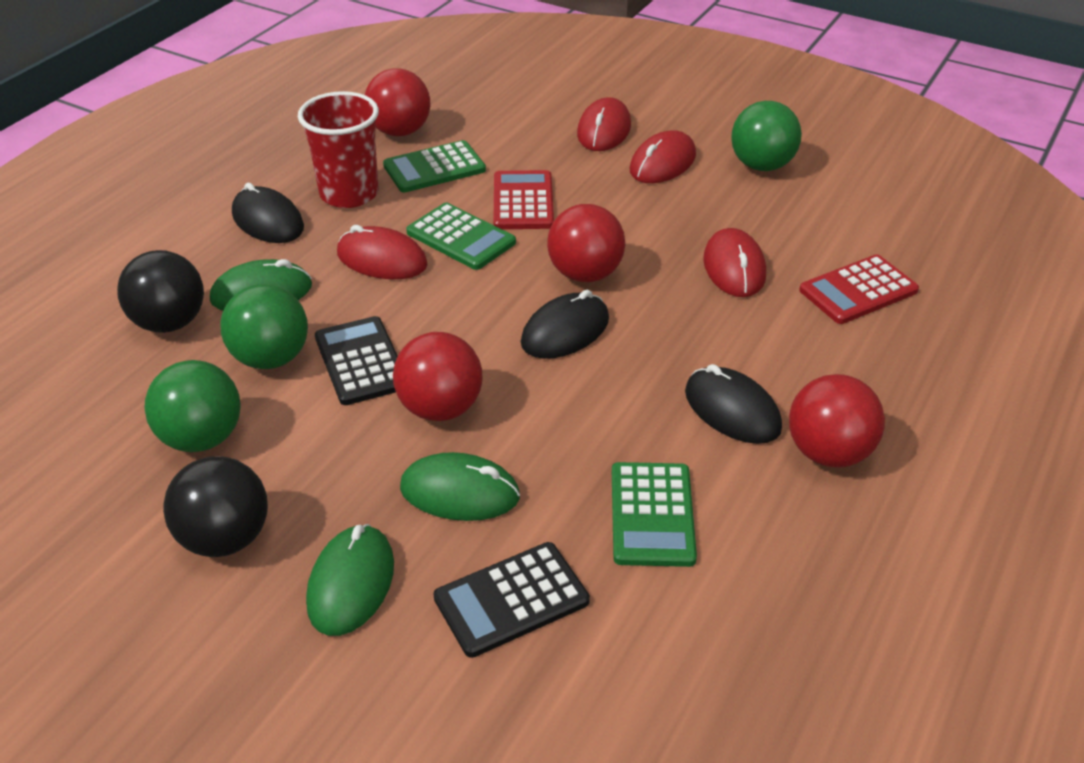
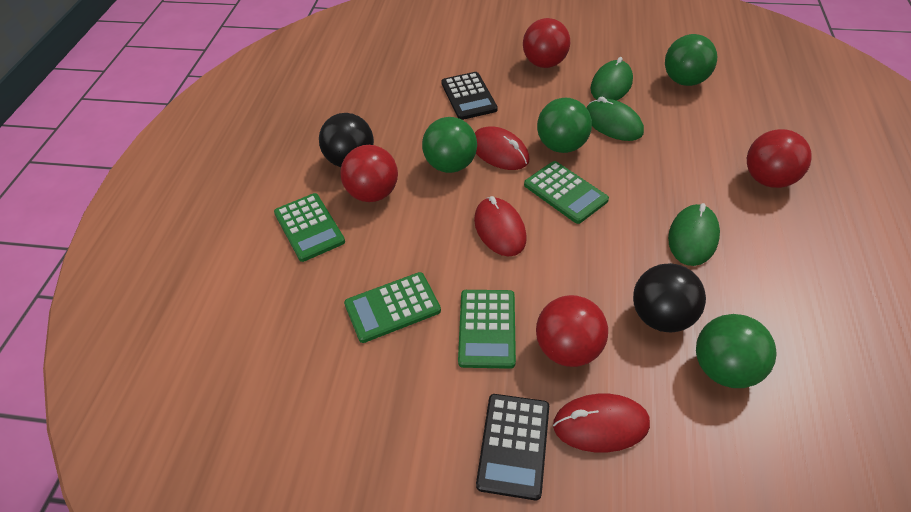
black mouse: [232,182,304,243] [521,290,609,359] [685,364,782,444] = 3 -> none = 0
green ball: [144,360,241,452] [220,284,308,369] [731,101,802,171] = 3 -> [422,117,477,173] [537,98,592,153] [665,34,717,86] [696,314,776,388] = 4
green calculator: [383,140,486,193] [406,203,516,270] [612,462,697,567] = 3 -> [274,193,345,262] [344,272,441,343] [458,290,516,369] [524,161,609,224] = 4
red calculator: [494,170,554,229] [799,255,919,324] = 2 -> none = 0
red cup: [298,91,379,208] = 1 -> none = 0
red mouse: [337,225,428,279] [577,97,631,151] [630,130,696,183] [703,228,766,297] = 4 -> [474,196,526,257] [475,126,530,170] [553,394,650,452] = 3

